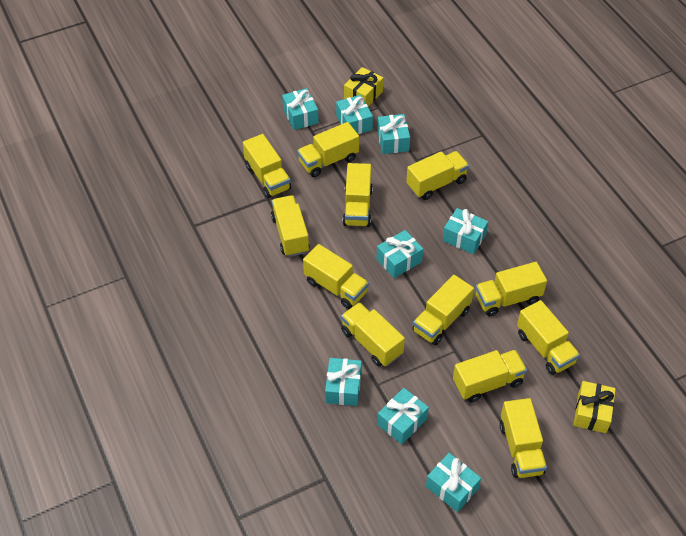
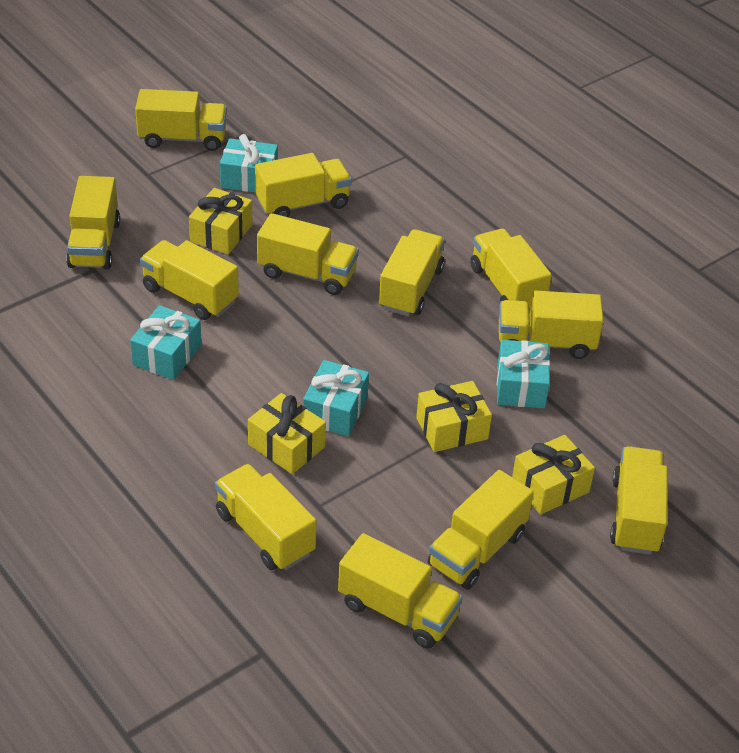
turquoise gift: [282,88,319,130] [325,358,362,406] [336,95,373,134] [377,114,410,154] [377,230,423,278] [377,388,429,444] [426,453,481,512] [443,208,488,254] = 8 -> [130,305,202,380] [220,134,278,192] [303,360,369,436] [497,340,550,408] = 4
yellow gift: [344,67,383,107] [574,381,616,433] = 2 -> [189,188,252,254] [248,393,326,474] [416,381,492,452] [512,435,595,515] = 4

